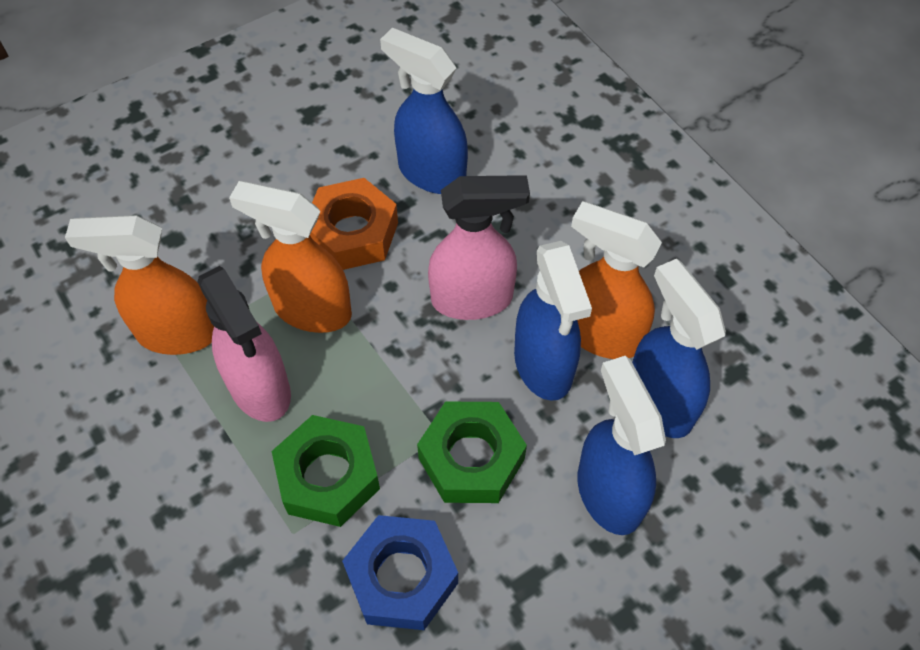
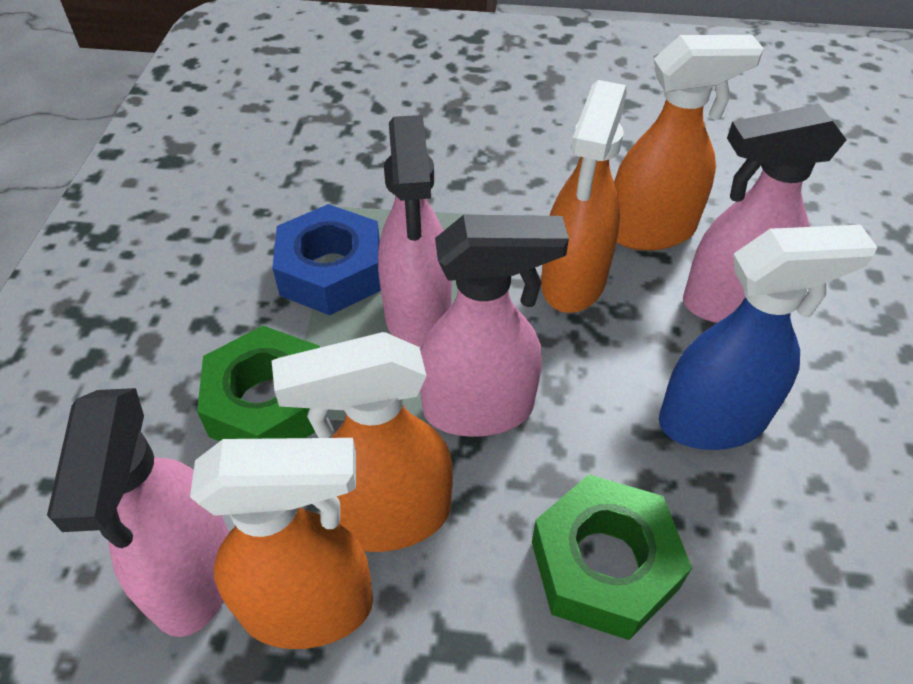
blue spray bottle: [380,28,468,194] [514,241,592,401] [577,356,666,535] [632,259,726,438] = 4 -> [659,225,878,450] = 1
orange nut: [310,178,398,270] = 1 -> none = 0
orange spray bottle: [65,215,214,355] [229,181,352,333] [571,201,662,359] = 3 -> [190,438,373,649] [272,332,453,552] [541,80,627,313] [614,35,764,251] = 4
pink spray bottle: [198,266,291,422] [428,175,530,320] = 2 -> [47,388,229,637] [378,115,452,349] [420,215,569,437] [683,104,847,323] = 4

